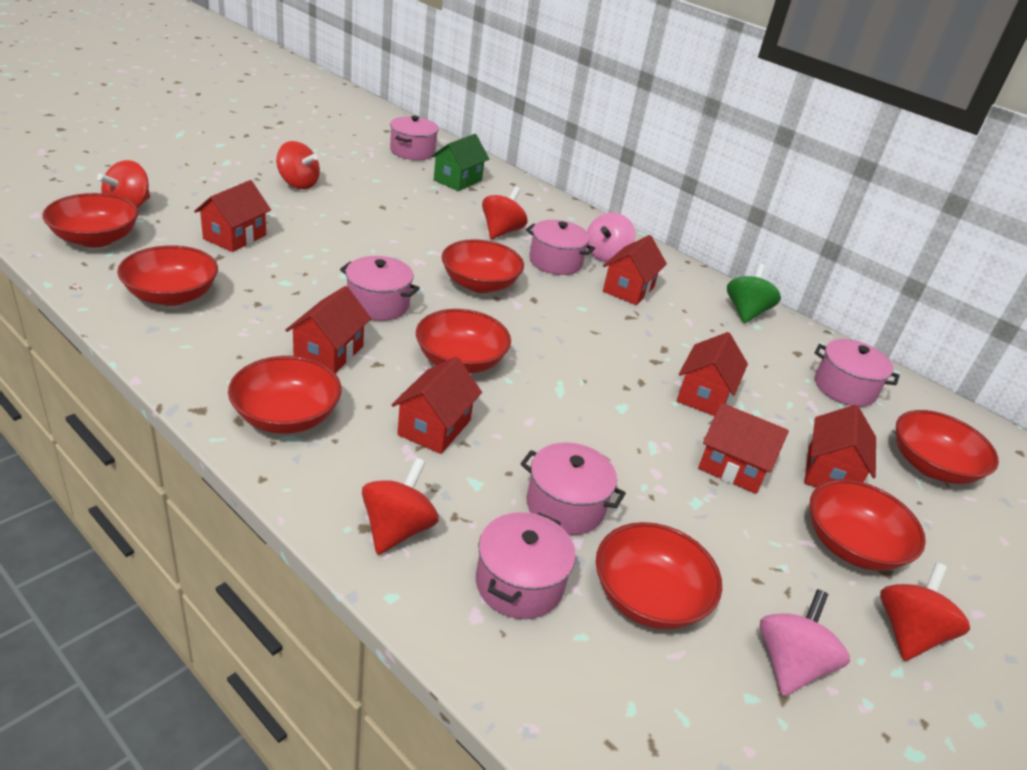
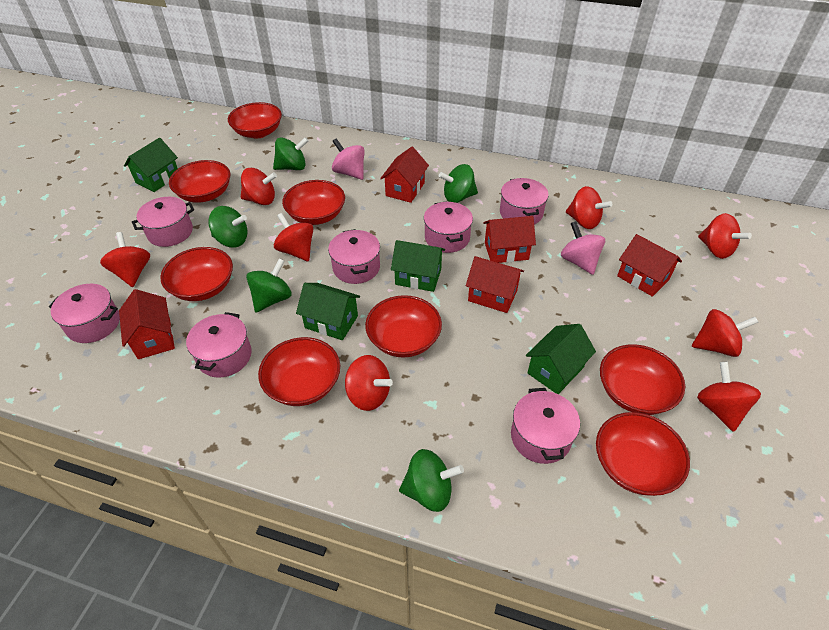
green house: [431,134,489,191] = 1 -> [124,138,178,192] [296,283,360,340] [391,240,445,292] [526,324,596,394] = 4
green spinning top: [727,264,781,323] = 1 -> [208,206,248,247] [246,258,292,313] [273,137,309,170] [399,449,464,512] [439,164,478,203] = 5
pink pot: [340,256,420,321] [390,116,439,160] [476,512,576,619] [520,442,626,535] [526,220,595,275] [815,339,900,407] = 6 -> [49,284,120,343] [132,197,194,247] [186,312,252,378] [328,229,380,284] [424,201,473,253] [500,178,549,225] [511,388,580,464] = 7
red house: [194,180,271,252] [285,286,371,373] [392,357,482,454] [603,235,667,305] [677,332,748,416] [698,403,789,494] [804,405,876,488] = 7 -> [119,289,175,359] [380,147,429,203] [466,256,524,313] [483,216,536,263] [617,234,682,297] = 5
red spinning top: [97,160,150,208] [276,141,320,189] [362,458,439,555] [482,187,527,239] [880,563,970,661] = 5 -> [100,232,150,287] [241,168,277,205] [274,213,313,261] [345,355,393,411] [566,186,612,229] [692,309,759,357] [697,362,761,432] [698,213,752,259] = 8

